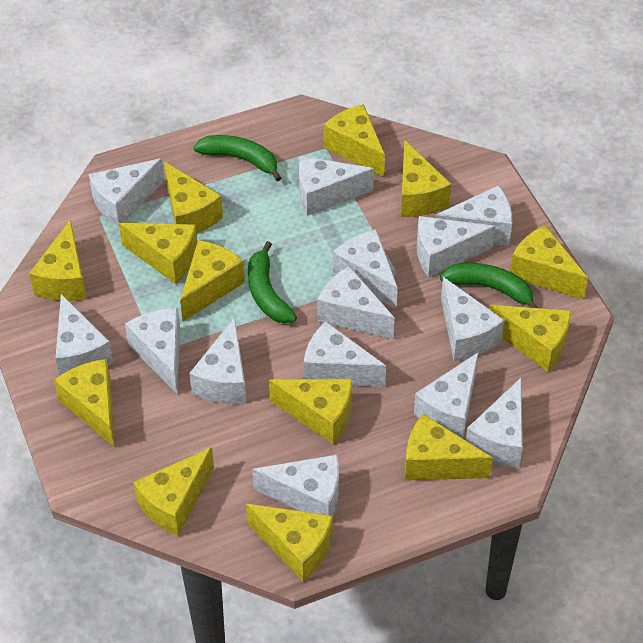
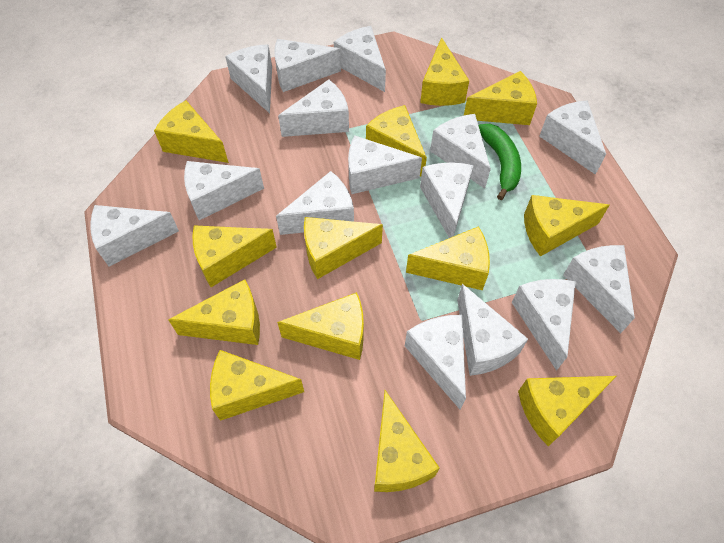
green banana: [193,135,281,181] [248,241,297,323] [440,263,538,308] = 3 -> [479,124,521,200] = 1
white cheese: [56,294,113,376] [89,158,165,227] [125,308,180,393] [189,317,246,404] [252,455,339,516] [299,156,374,216] [304,321,386,387] [317,266,395,339] [333,229,398,309] [414,352,479,439] [417,216,495,278] [435,185,512,246] [441,277,504,361] [466,378,523,468] = 14 -> [90,205,179,267] [184,161,264,220] [225,44,272,113] [274,39,341,92] [276,171,354,235] [278,80,349,137] [334,26,386,92] [348,136,422,194] [405,315,466,410] [420,162,474,238] [430,114,491,189] [457,284,528,376] [512,279,576,371] [539,100,606,175] [563,245,635,333] = 15

